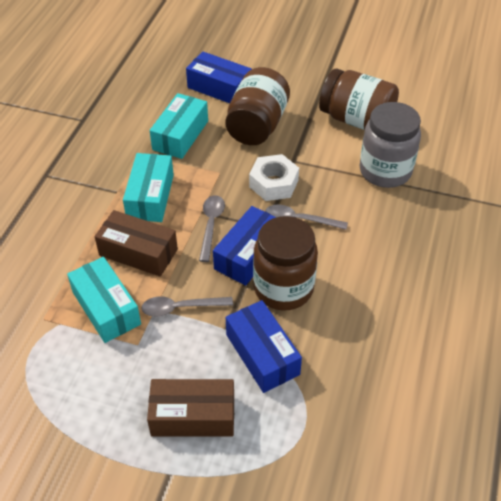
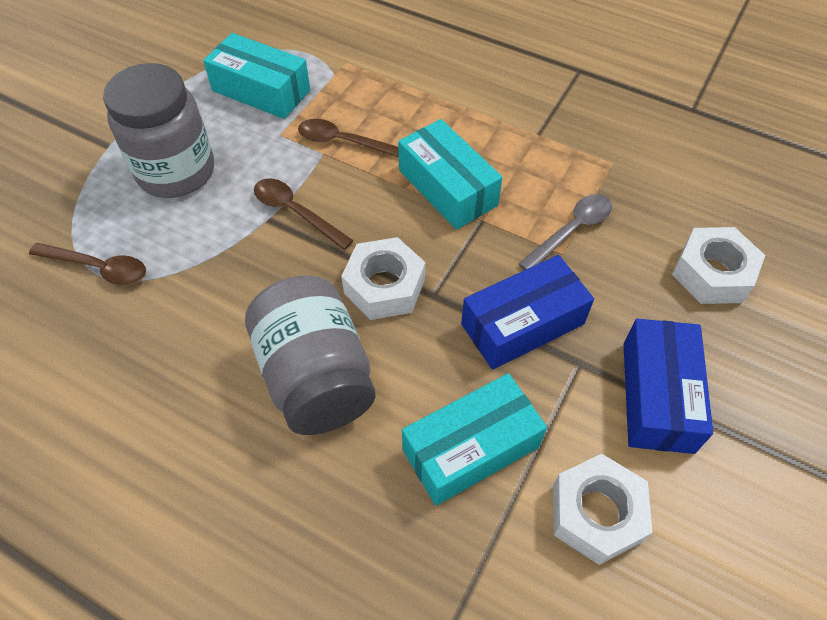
blue box: [186,51,252,103] [213,206,277,286] [226,300,302,393] = 3 -> [461,255,594,370] [623,319,713,454] = 2
brown box: [95,210,178,277] [147,379,234,437] = 2 -> none = 0
brown jar: [225,67,290,145] [253,216,318,310] [319,69,399,130] = 3 -> none = 0
brown spoon: none = 0 -> [29,243,146,285] [254,178,354,250] [298,119,399,158] = 3
grey jar: [360,102,421,188] = 1 -> [103,63,214,198] [245,276,376,435] = 2
grey spoon: [141,296,233,317] [199,195,225,262] [265,205,348,230] = 3 -> [518,194,612,270] = 1
white nut: [249,154,299,201] = 1 -> [341,237,425,320] [553,454,653,565] [672,227,765,304] = 3

